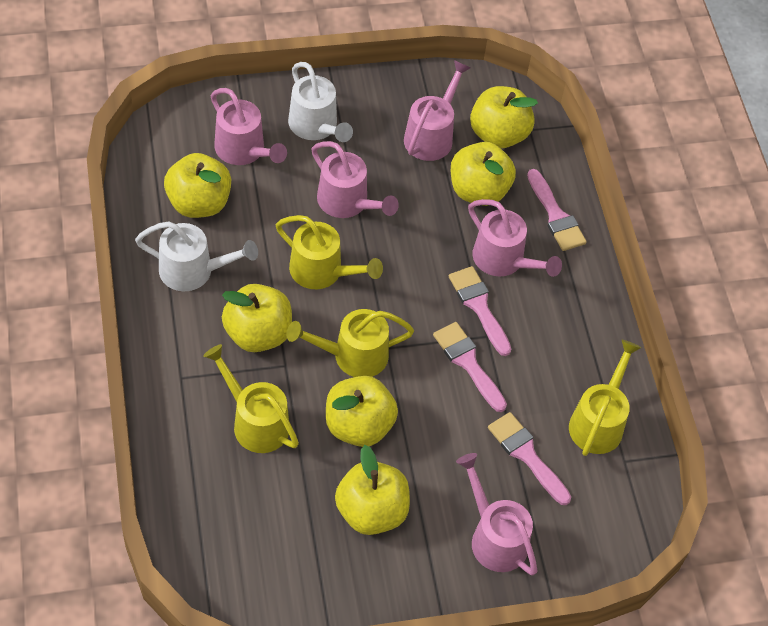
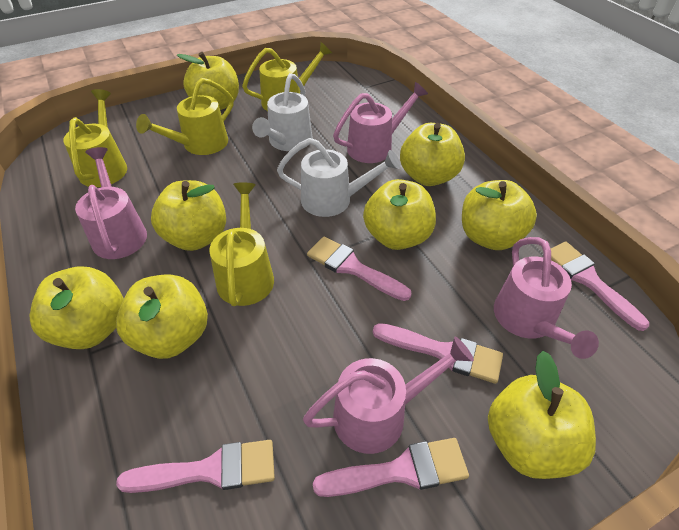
pink brush: [433,322,507,412] [449,266,511,356] [488,412,571,505] [527,169,587,251] = 4 -> [116,440,275,493] [307,236,412,301] [313,438,469,497] [373,323,503,384] [551,241,649,331] = 5
pink watering can: [211,88,287,165] [311,141,399,218] [404,60,471,161] [456,453,537,576] [468,199,562,277] = 5 -> [75,147,147,259] [303,337,474,454] [333,82,428,163] [494,237,599,359] = 4
yellow apple: [164,153,231,218] [222,284,292,352] [326,376,398,447] [335,445,410,535] [451,142,516,206] [470,86,538,148] = 6 -> [30,266,124,349] [116,274,208,359] [151,180,226,251] [177,52,239,110] [363,179,436,250] [400,123,465,186] [462,180,537,250] [488,351,596,479] = 8

